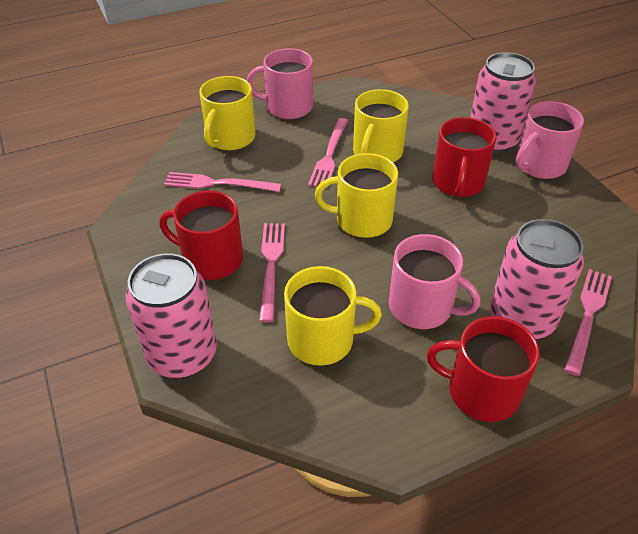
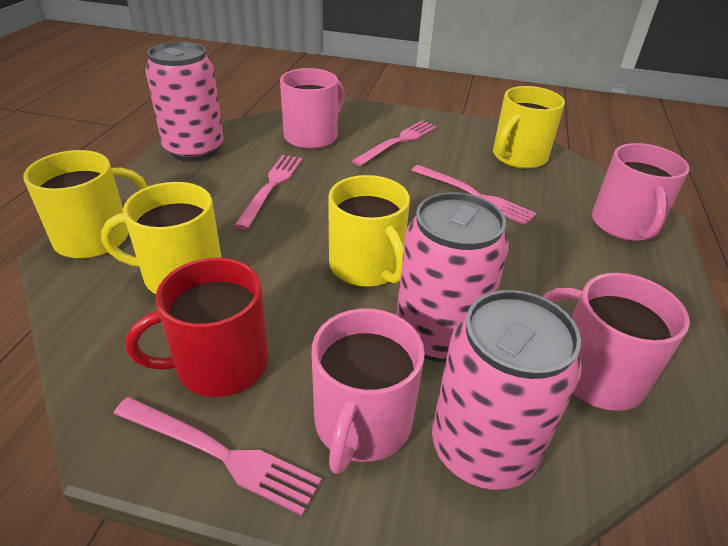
pink mug: [247,48,313,119] [389,234,480,329] [515,101,584,179] = 3 -> [280,68,345,149] [312,309,425,474] [543,273,690,411] [592,143,690,241] = 4
red mug: [159,191,243,280] [427,316,540,422] [432,117,497,197] = 3 -> [125,258,269,397] = 1

